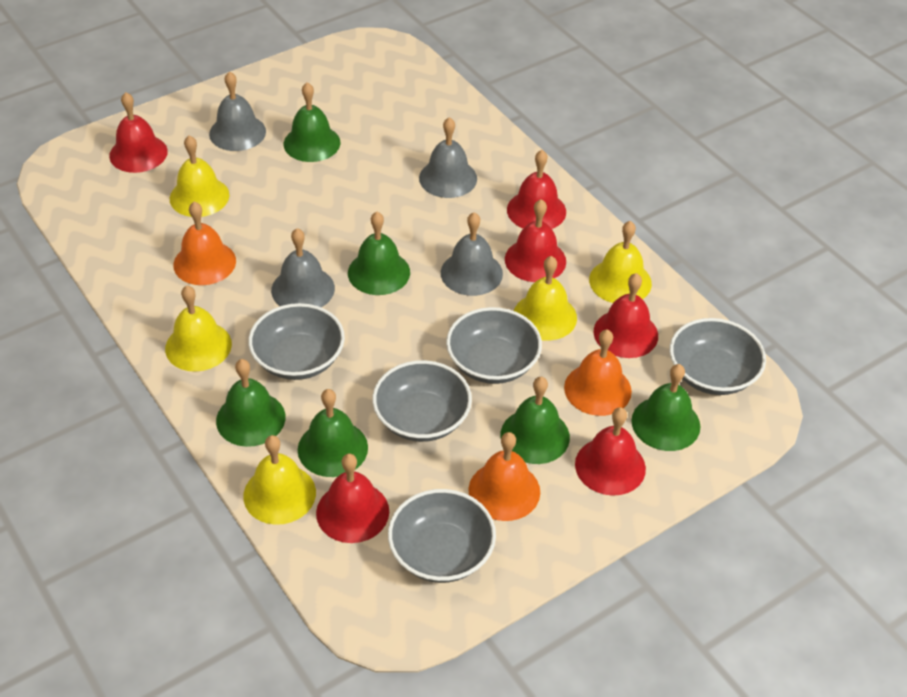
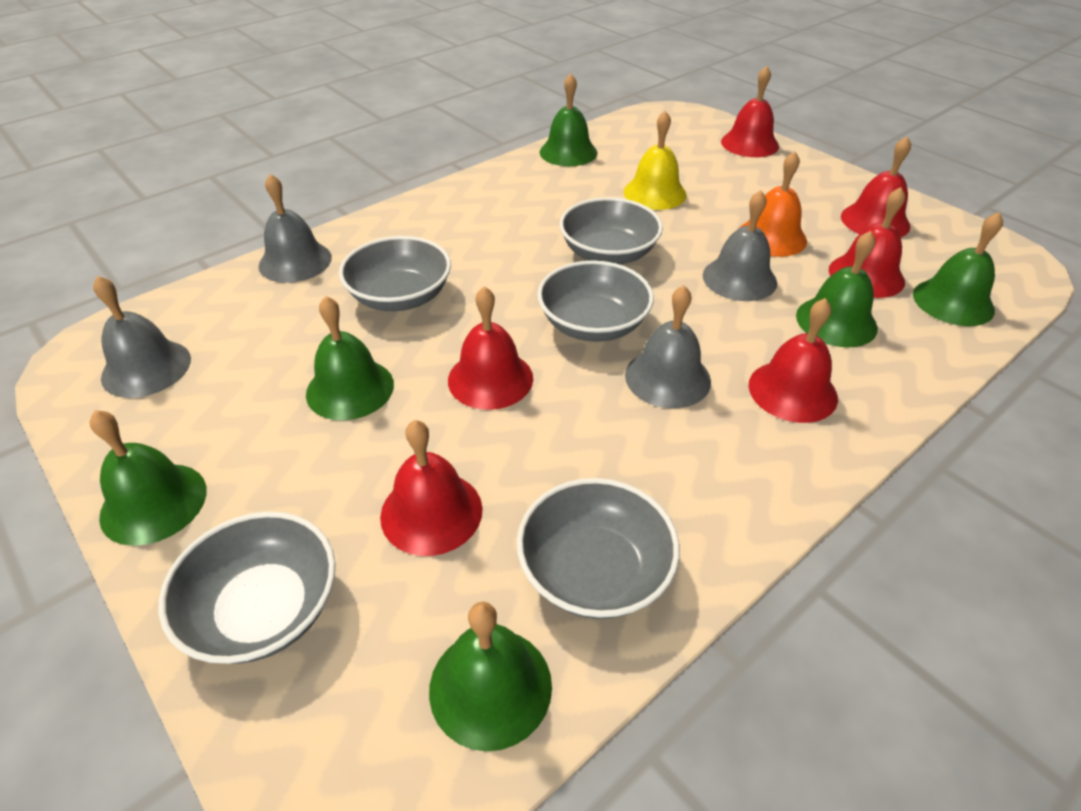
orange bell: [173,202,236,285] [468,432,540,521] [564,329,632,416] = 3 -> [740,151,807,257] = 1
yellow bell: [165,286,232,372] [170,135,229,217] [243,435,316,525] [514,256,577,341] [589,221,652,303] = 5 -> [623,110,687,210] = 1

